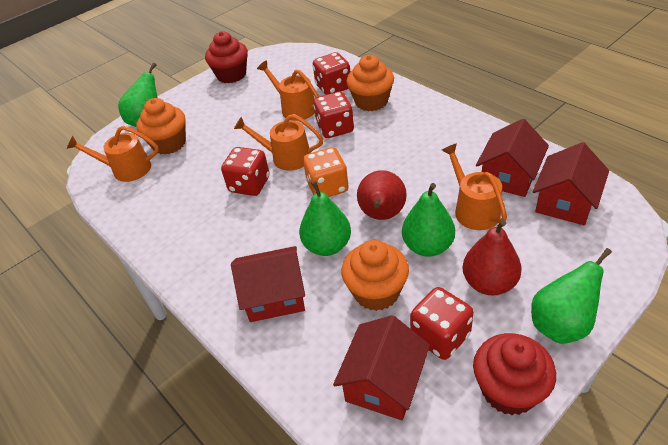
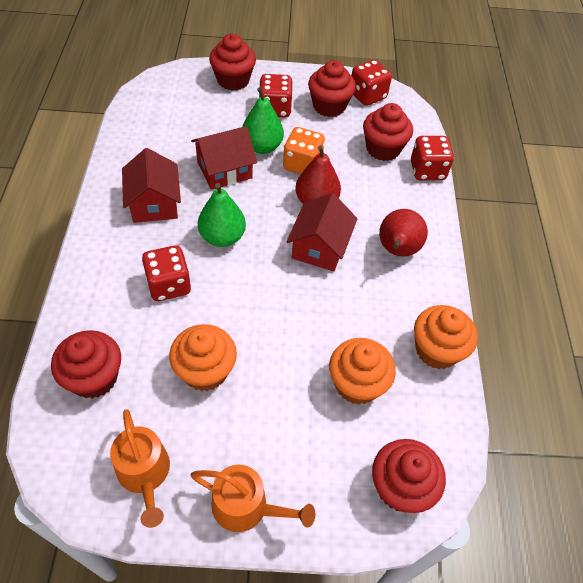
green pear: [118,63,157,127] [299,181,351,256] [402,183,455,257] [531,248,612,344] = 4 -> [198,183,246,247] [242,87,284,154] = 2
orange watering can: [66,126,159,182] [234,114,323,171] [257,60,319,121] [442,143,507,230] = 4 -> [110,409,170,528] [191,465,315,532] = 2
red cupcake: [205,31,248,83] [473,333,556,415] = 2 -> [51,330,121,399] [209,34,256,91] [308,60,356,117] [363,103,413,161] [372,439,446,513] = 5
red house: [231,246,305,322] [333,315,430,420] [476,119,549,197] [533,142,609,225] = 4 -> [122,148,181,223] [191,126,257,190] [286,193,357,271] = 3

